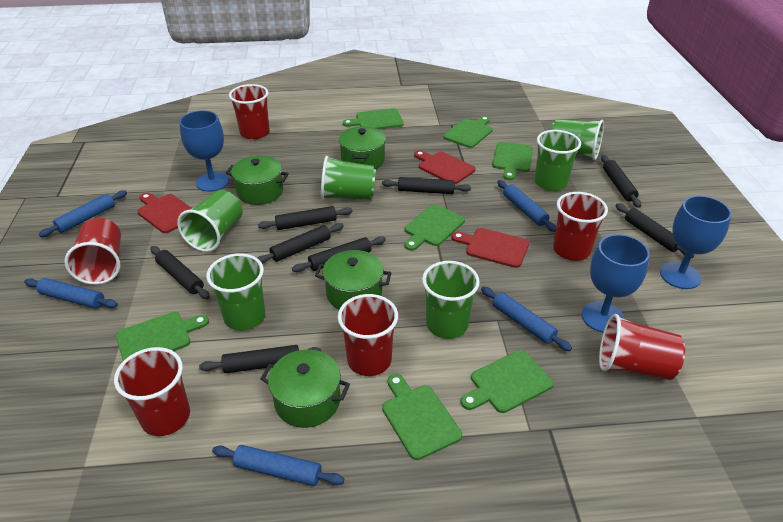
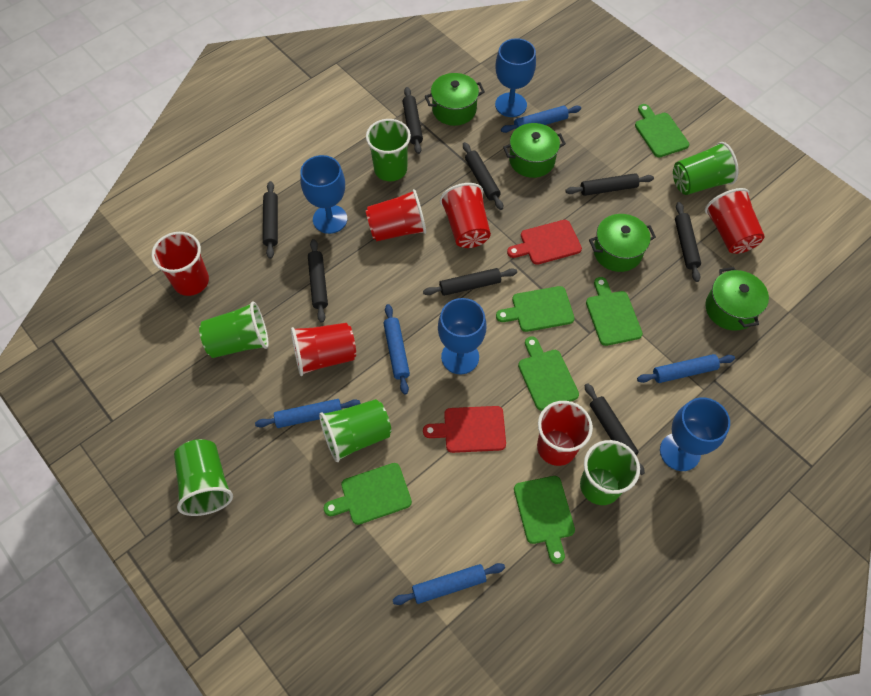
blue goblet: [179,110,229,192] [582,234,650,332] [660,196,732,289] = 3 -> [300,155,347,234] [438,298,487,374] [495,38,536,117] [660,397,730,471] = 4
green cutting board: [116,312,209,361] [343,108,404,129] [382,374,462,460] [405,204,465,251] [443,116,493,148] [461,350,554,413] [492,142,533,180] = 7 -> [324,463,412,525] [496,286,574,332] [514,476,575,564] [518,336,579,411] [586,277,643,346] [635,104,689,158] = 6
red cutting board: [137,193,192,233] [414,150,476,185] [451,228,529,268] = 3 -> [423,406,506,453] [507,220,582,265] = 2

